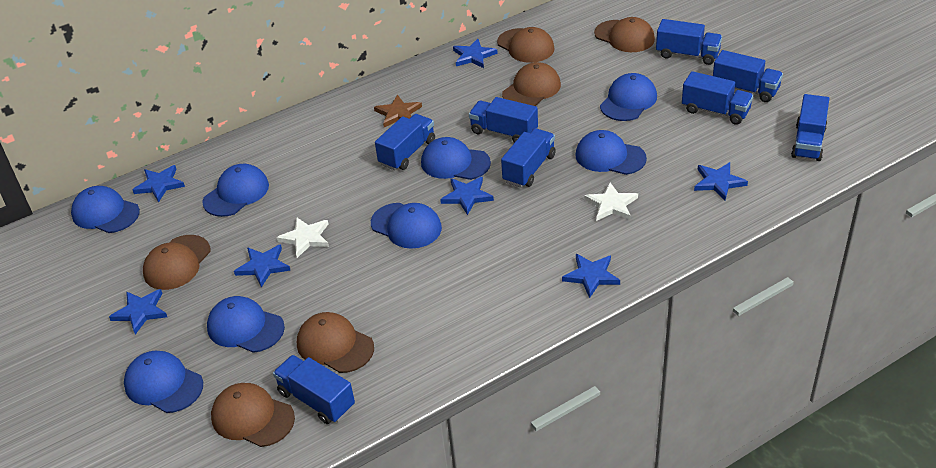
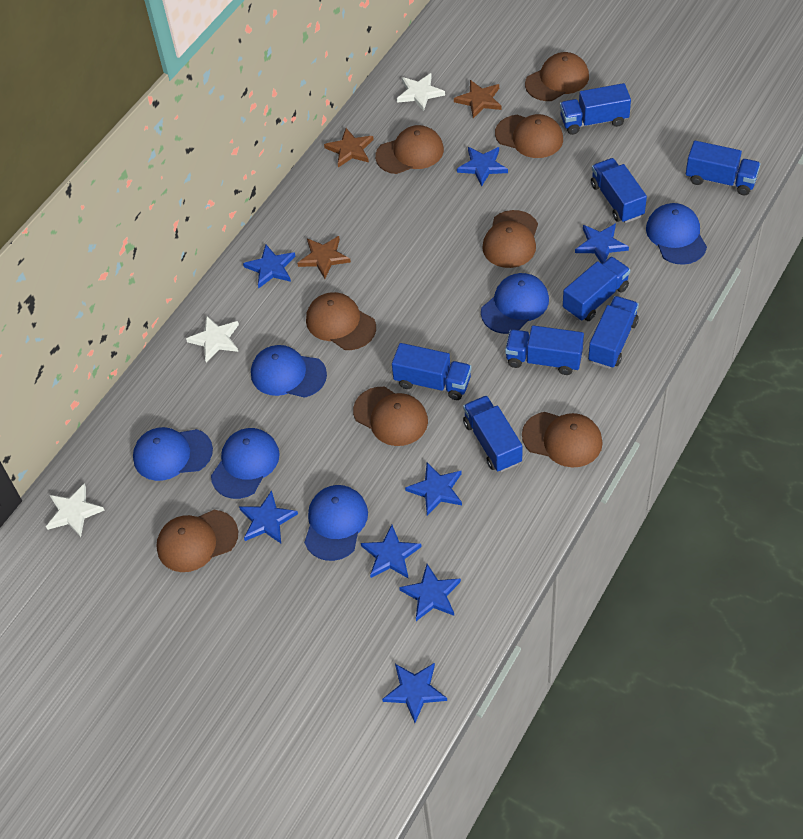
blue cap: [71,186,140,233] [124,351,203,413] [202,164,269,217] [207,296,285,353] [371,203,442,249] [421,137,491,180] [575,130,647,175] [600,73,657,121] = 8 -> [133,427,213,481] [211,428,280,499] [251,345,327,398] [304,485,368,561] [481,273,549,334] [646,203,707,265] = 6
blue star: [109,289,167,334] [133,165,185,202] [234,244,291,288] [440,177,494,215] [453,39,498,68] [562,254,620,298] [694,162,748,200] = 7 -> [239,490,298,543] [243,245,295,288] [361,525,422,579] [382,663,447,723] [399,564,461,621] [405,462,462,516] [457,147,508,186] [575,223,629,264] = 8
brown cap: [143,235,211,290] [211,383,295,447] [297,312,374,373] [497,27,555,63] [502,62,561,106] [594,17,655,52] = 6 -> [157,510,238,572] [306,292,376,350] [353,387,428,446] [375,125,444,174] [482,210,538,268] [495,114,563,158] [522,412,603,468] [525,52,589,101] = 8
brown star: [374,95,422,127] = 1 -> [297,236,351,279] [324,128,374,167] [454,80,501,118] = 3
white star: [276,217,329,258] [584,182,638,221] = 2 -> [46,484,104,537] [186,315,239,362] [397,73,445,111] = 3

